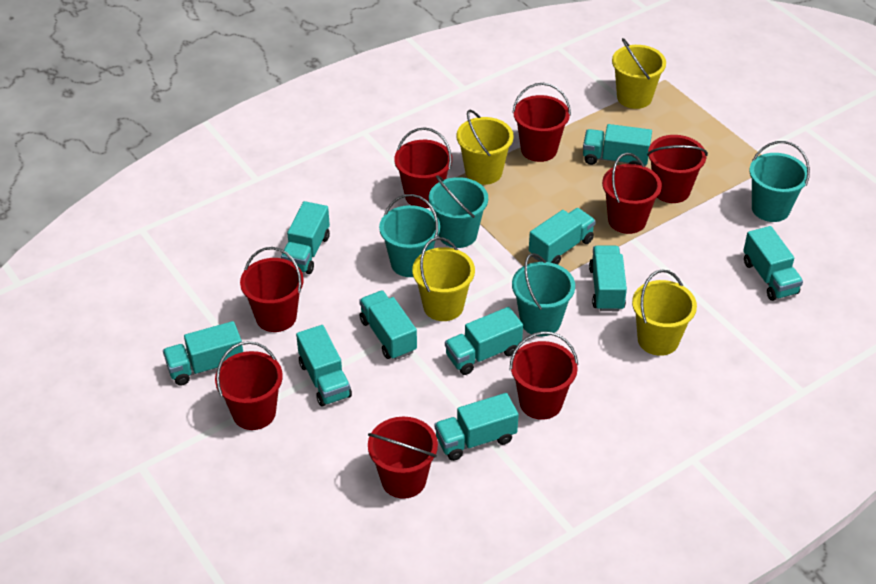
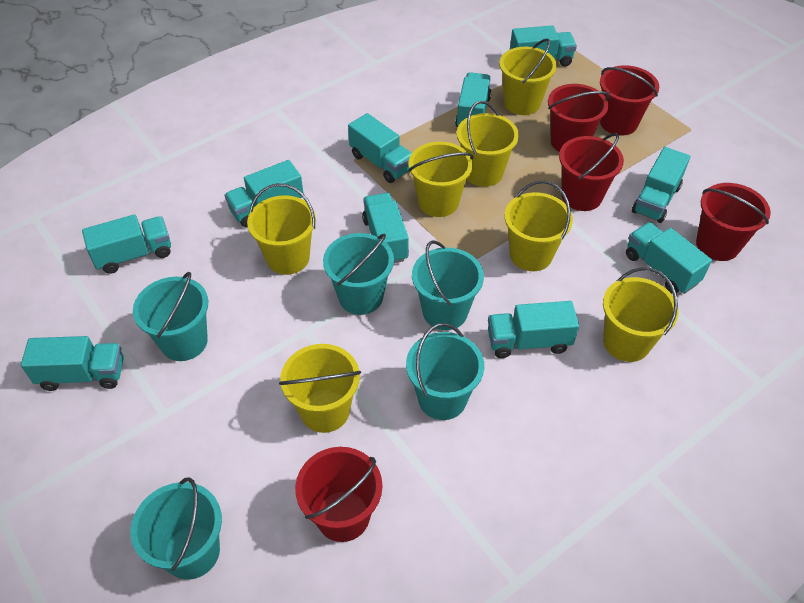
red bucket: [215,341,283,430] [240,247,304,332] [368,417,438,499] [394,127,452,208] [510,331,578,420] [512,83,571,162] [602,153,662,234] [647,135,708,203] = 8 -> [295,447,382,542] [548,84,610,152] [559,133,624,211] [600,65,659,136] [696,183,771,261] = 5
turquoise bucket: [379,194,440,277] [429,175,488,248] [512,253,575,336] [750,141,810,222] = 4 -> [130,477,222,580] [133,272,208,361] [323,233,394,315] [406,323,484,420] [412,241,484,330] = 5
yellow bucket: [412,237,475,321] [456,110,514,185] [612,38,666,109] [632,269,697,356] = 4 -> [247,183,316,275] [279,344,361,433] [408,142,473,217] [457,101,519,187] [499,38,557,115] [504,180,573,271] [603,267,679,362] = 7

